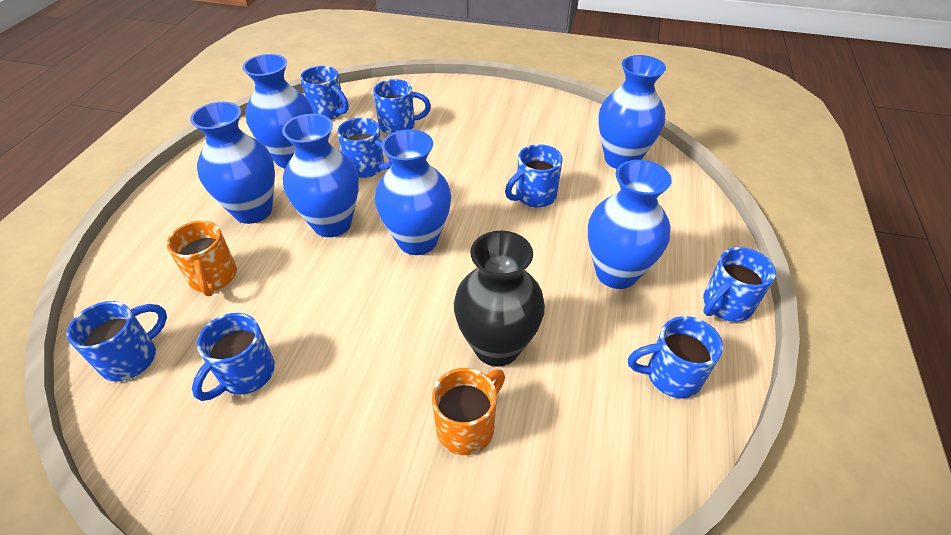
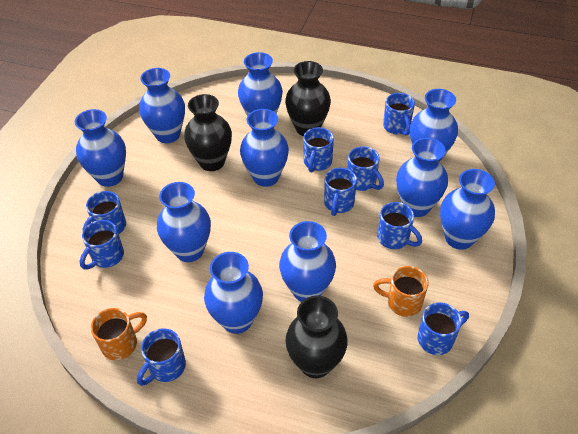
black vase: [454,231,545,367] = 1 -> [184,94,232,171] [285,61,331,136] [285,296,348,378] = 3
blue mug: [67,301,167,381] [192,313,275,401] [300,66,349,120] [337,118,392,178] [373,79,431,134] [505,144,563,208] [628,316,723,398] [703,247,776,322] = 8 -> [80,220,124,269] [83,191,126,234] [137,328,186,386] [303,127,334,172] [324,168,357,216] [347,146,384,191] [377,202,422,249] [383,93,415,135] [418,303,469,355] = 9
blue vase: [190,102,275,224] [242,54,313,168] [282,114,359,237] [375,129,451,255] [588,160,672,289] [598,55,666,169] = 6 -> [75,109,126,187] [139,68,185,143] [157,182,211,262] [204,252,263,334] [238,52,283,116] [240,109,289,187] [279,221,336,302] [396,138,448,217] [410,89,458,162] [440,169,495,250] = 10

